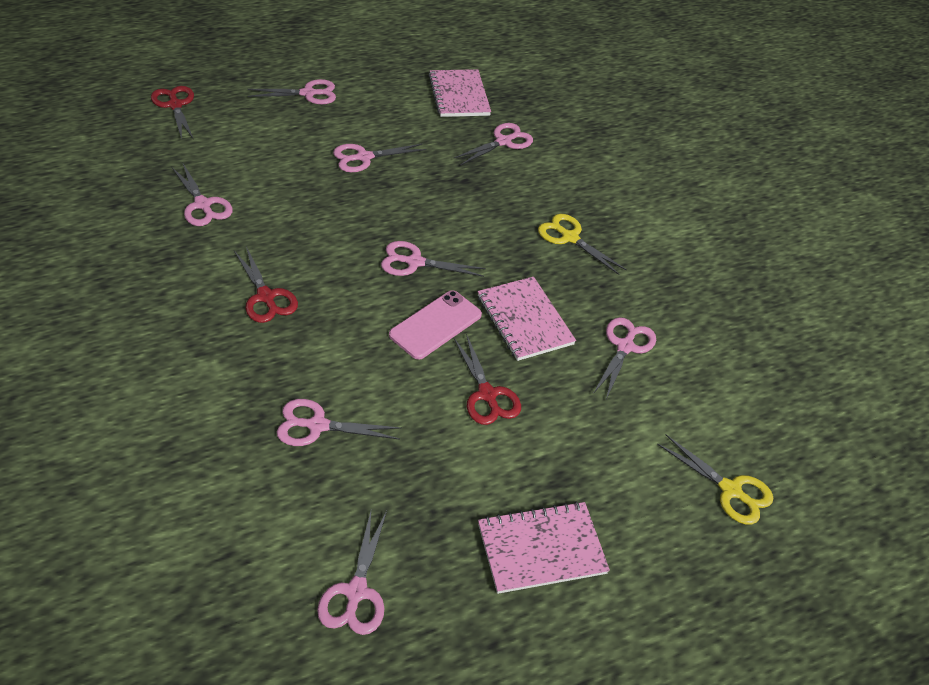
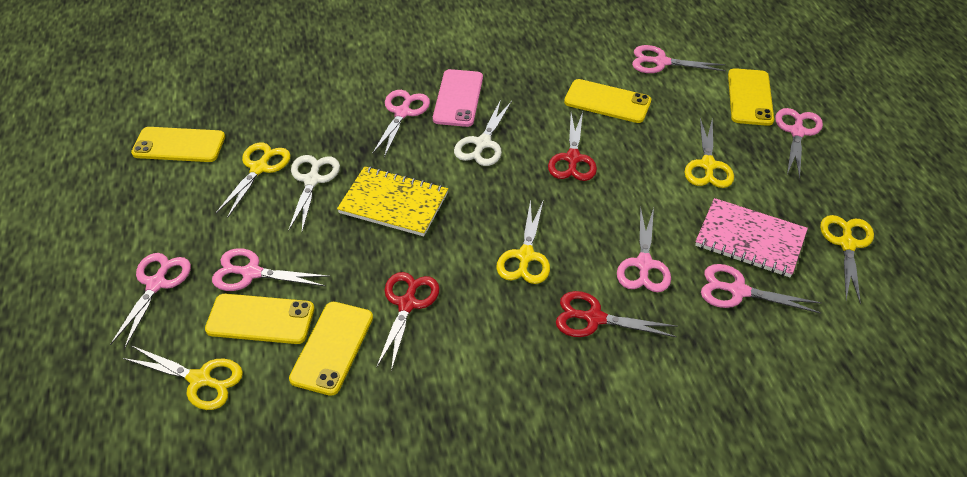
pink notebook: [428,69,491,117] [478,276,576,361] [478,501,610,594] = 3 -> [695,198,808,277] = 1
pink scissors: [172,164,233,226] [248,79,336,104] [277,399,402,446] [317,511,387,635] [333,143,426,172] [381,241,486,277] [453,123,533,165] [593,317,656,399] = 8 -> [110,253,191,349] [212,248,330,291] [372,90,430,157] [617,206,671,292] [632,45,726,73] [701,264,821,313] [775,108,823,178] = 7
white scissors: none = 0 -> [288,155,340,232] [454,99,512,166] = 2
yellow notebook: none = 0 -> [337,166,448,236] = 1
yellow phone: none = 0 -> [131,127,225,162] [205,294,314,344] [289,302,373,396] [564,79,651,123] [728,68,774,126] = 5
yellow scissors: [538,214,627,275] [657,435,773,525] = 2 -> [123,346,243,410] [216,143,290,218] [496,199,550,284] [685,117,734,188] [820,215,874,304] = 5

